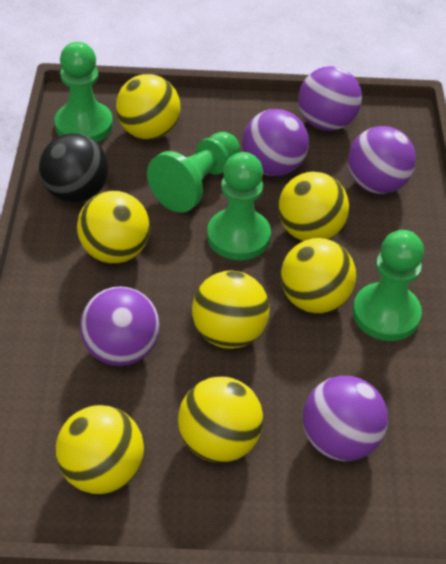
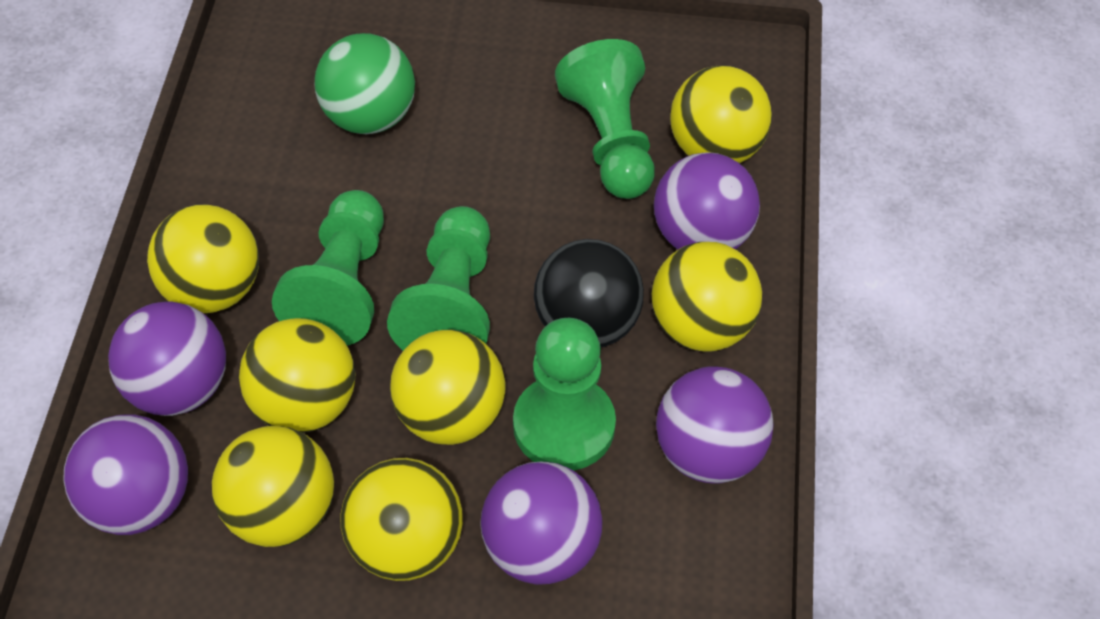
green ball: none = 0 -> [315,33,415,134] = 1

